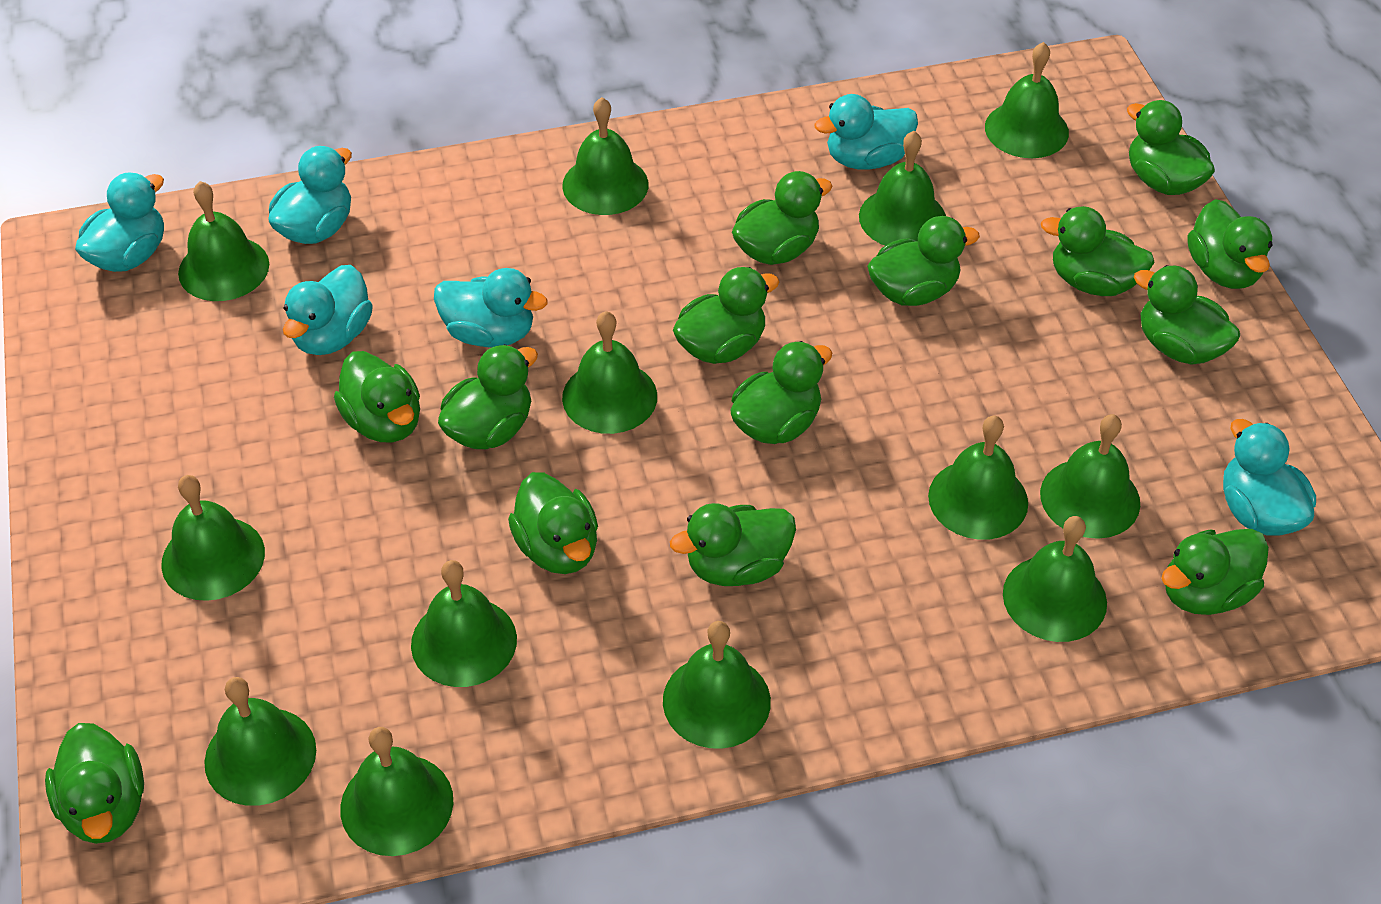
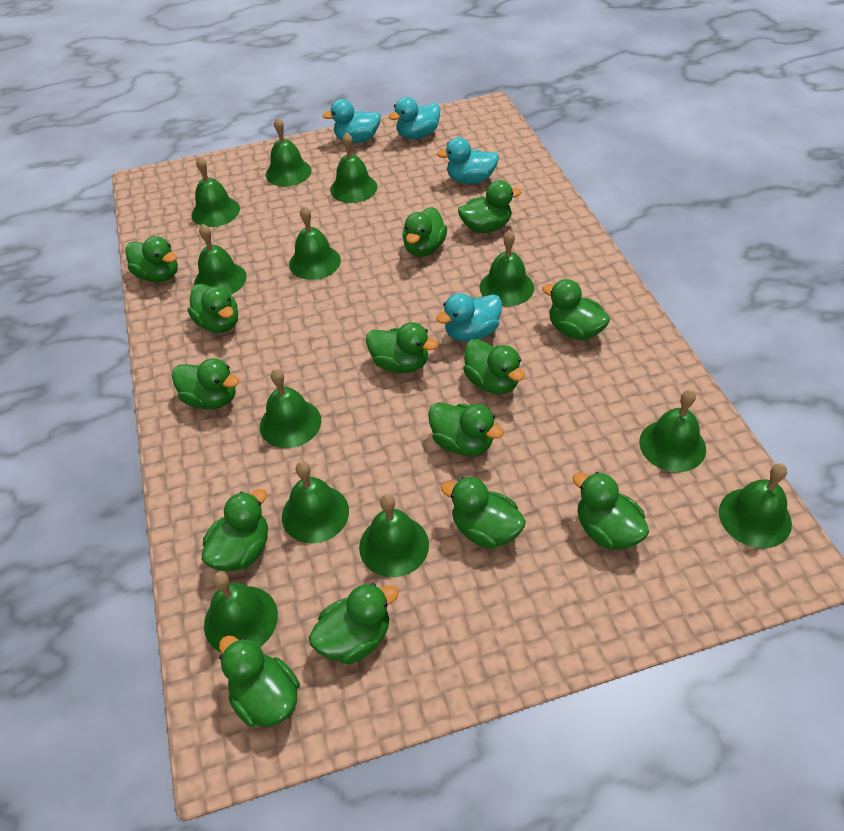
green bell: [161,475,265,601] [178,181,269,301] [204,677,316,806] [340,727,454,856] [411,560,517,687] [562,97,648,215] [562,311,657,434] [663,621,771,749] [859,131,946,246] [928,415,1028,540] [985,42,1069,158] [1003,516,1107,642] [1040,414,1140,539] = 13 -> [192,156,240,227] [194,224,247,295] [204,572,278,653] [260,369,321,448] [266,117,312,187] [282,461,349,544] [289,206,341,280] [330,132,377,203] [359,494,429,577] [480,230,534,306] [639,390,706,472] [719,464,792,548] = 12
turquoise duck: [75,172,164,272] [268,146,352,244] [283,265,373,355] [434,268,548,347] [815,94,918,170] [1223,419,1316,536] = 6 -> [322,99,381,143] [388,97,441,139] [436,293,502,342] [437,137,499,184] = 4

